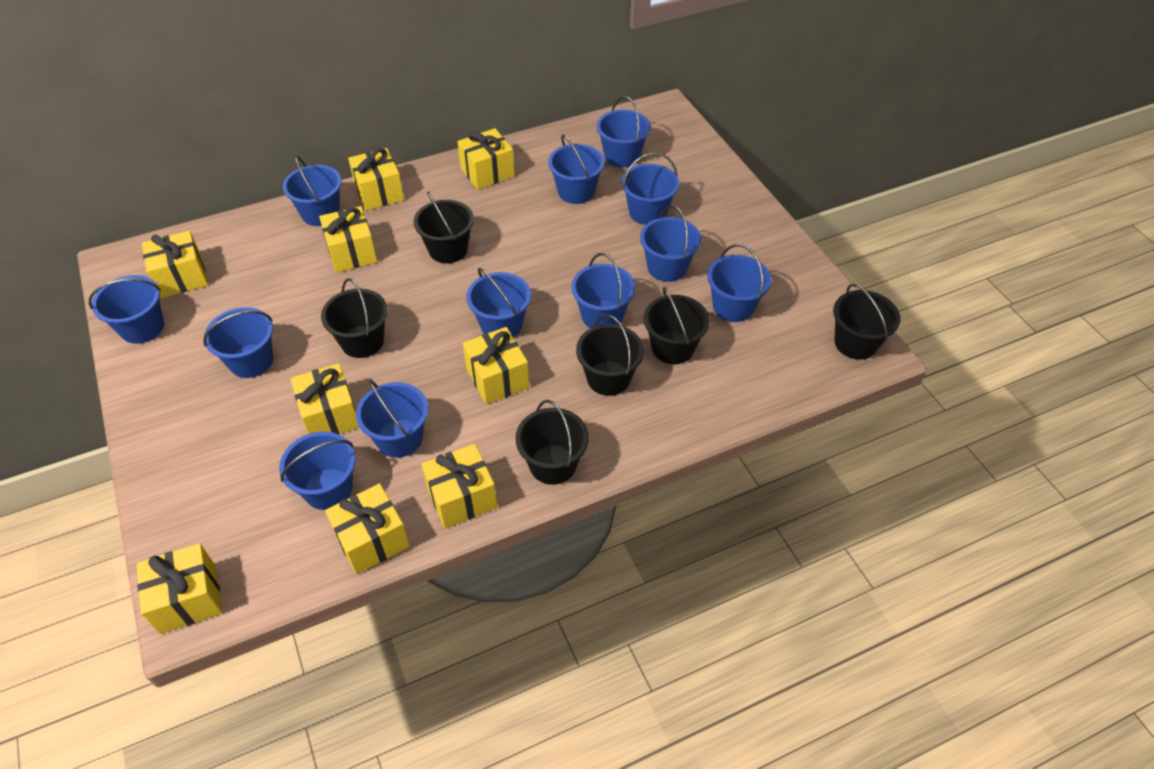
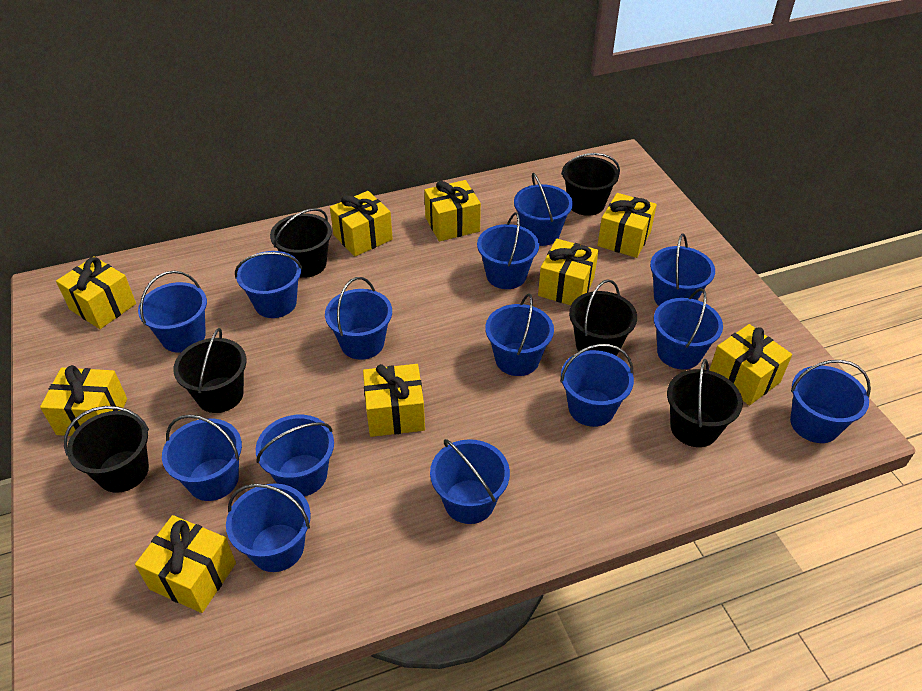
blue bucket: [89,275,164,344] [203,307,273,378] [279,431,356,510] [283,155,342,226] [356,380,428,458] [466,268,531,337] [548,135,605,204] [571,253,635,329] [596,96,651,167] [621,152,679,225] [640,205,701,282] [707,244,771,322] = 12 -> [138,271,207,353] [162,414,242,501] [226,483,311,572] [235,251,302,318] [256,415,334,496] [325,277,392,360] [430,439,510,524] [477,212,539,289] [485,293,554,376] [514,173,573,246] [560,344,634,427] [650,233,715,306] [654,288,723,369] [790,360,871,443] = 14

